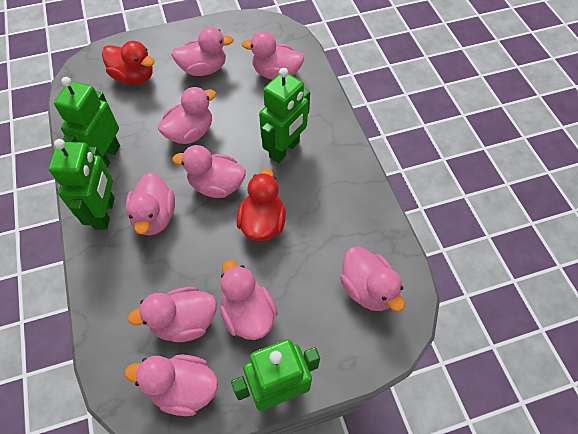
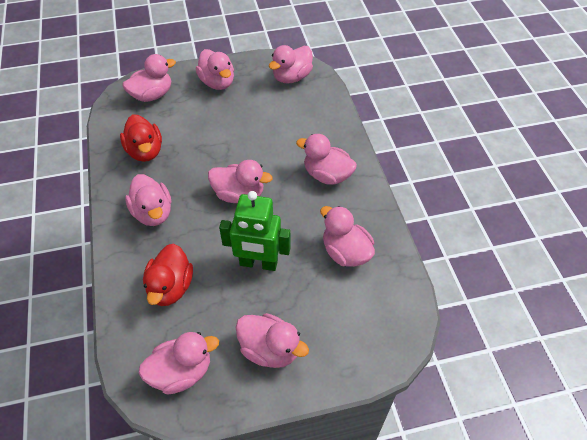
green robot: [49,139,115,230] [54,77,120,168] [231,339,320,411] [259,68,310,163] = 4 -> [219,191,290,271] = 1

